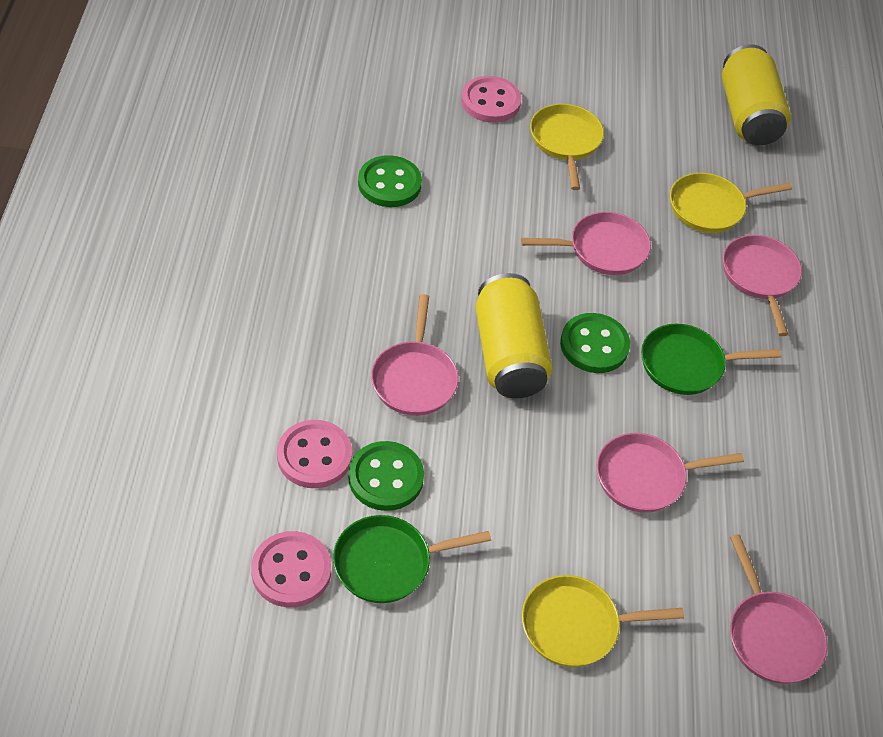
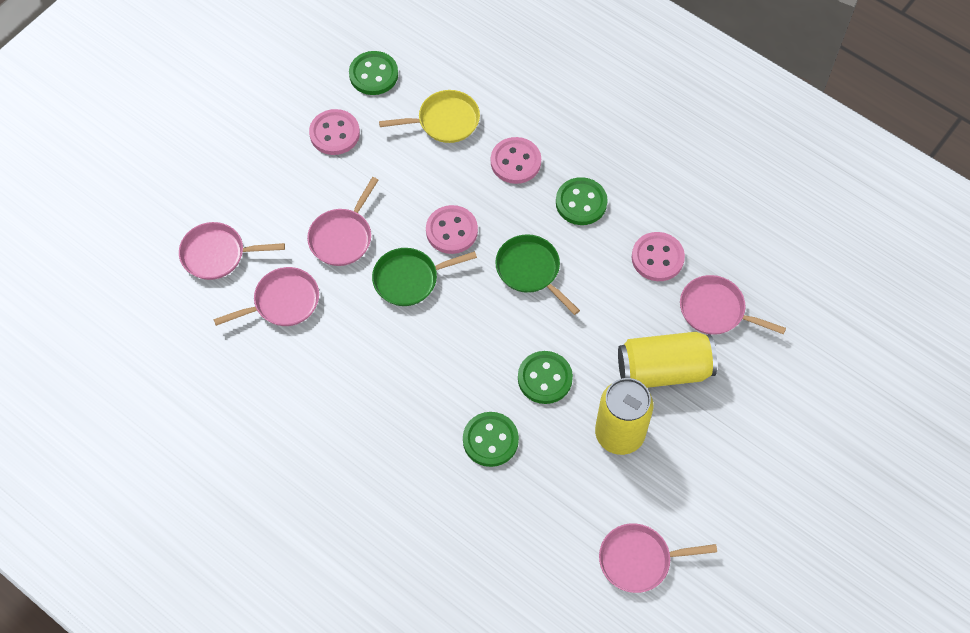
green button: [348,441,424,511] [358,155,422,207] [560,313,630,373] = 3 -> [349,51,398,95] [463,412,519,467] [518,351,573,404] [556,177,608,225] = 4
pink button: [251,531,331,607] [277,420,352,488] [461,76,521,123] = 3 -> [309,109,360,155] [426,205,478,254] [491,137,541,184] [632,232,685,281] = 4
yellow pan: [522,575,684,667] [530,104,604,190] [670,173,792,233] = 3 -> [379,90,480,143] = 1

